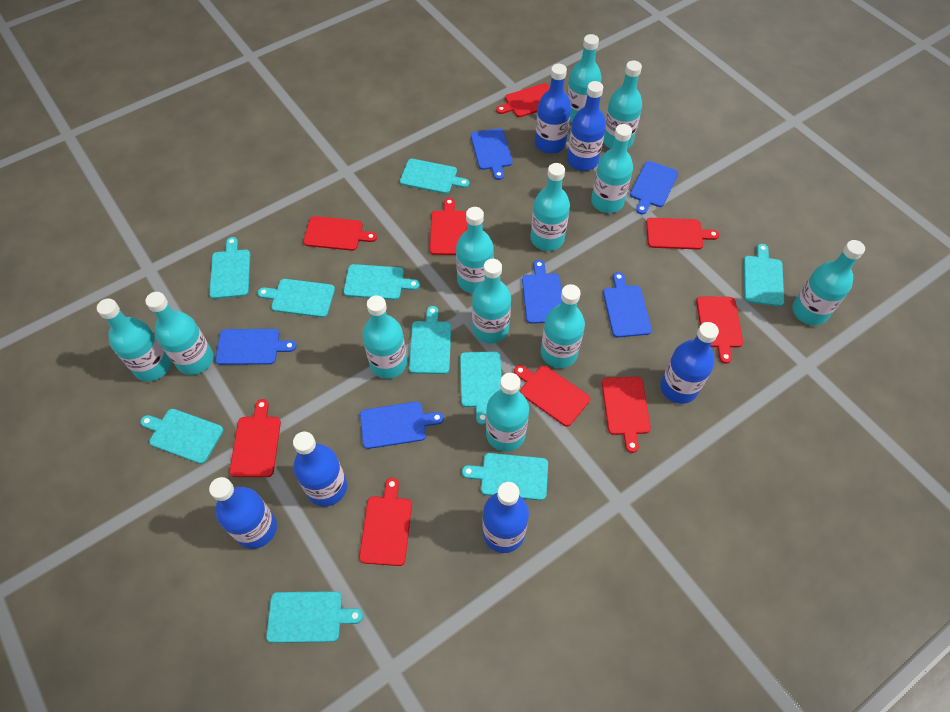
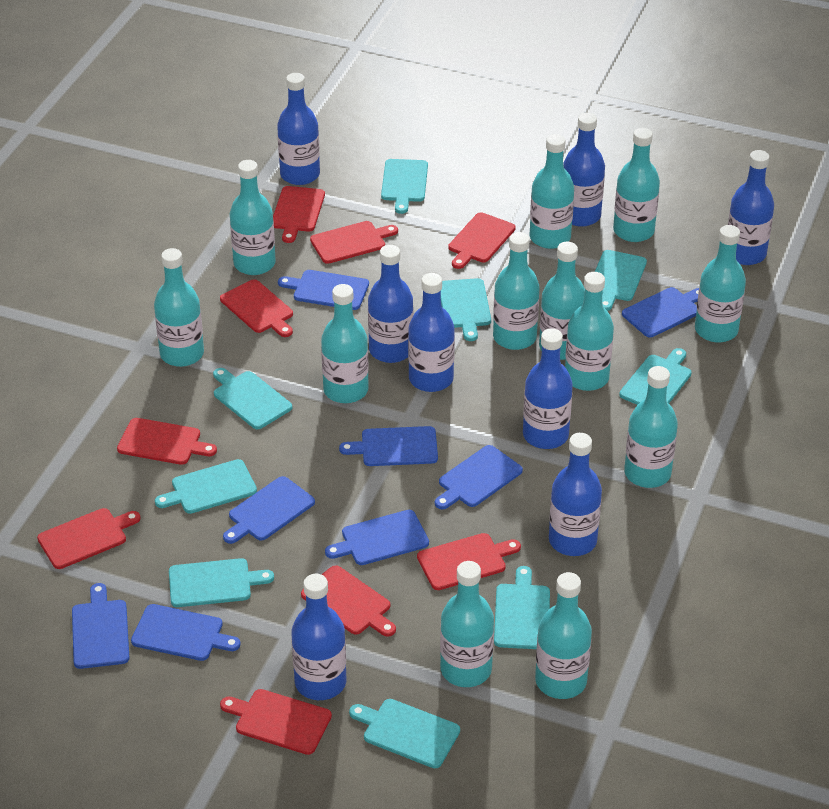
blue bottle: [209,477,277,549] [293,432,347,507] [482,482,529,553] [535,64,571,154] [567,81,606,171] [660,322,719,404] = 6 -> [277,73,320,185] [291,574,347,700] [368,245,414,363] [408,273,455,392] [523,328,573,449] [549,433,602,556] [563,113,605,227] [728,150,774,265] = 8
blue cutting board: [215,329,296,365] [360,402,444,449] [471,128,513,180] [522,260,562,324] [603,272,652,338] [630,161,678,214] = 6 -> [72,583,129,669] [131,604,241,661] [223,476,315,544] [278,270,369,310] [325,510,429,565] [339,426,438,466] [435,445,523,510] [622,287,699,338] = 8
turquoise cutting board: [140,409,224,464] [209,237,250,299] [258,279,335,318] [266,591,363,643] [343,264,420,300] [400,159,469,194] [409,306,451,374] [460,352,501,425] [462,453,548,500] [744,244,784,306] = 10 -> [155,459,257,514] [169,558,274,607] [213,368,292,429] [349,699,460,768] [381,159,428,214] [441,278,491,341] [494,566,550,649] [595,250,647,311] [619,348,692,405] = 9

